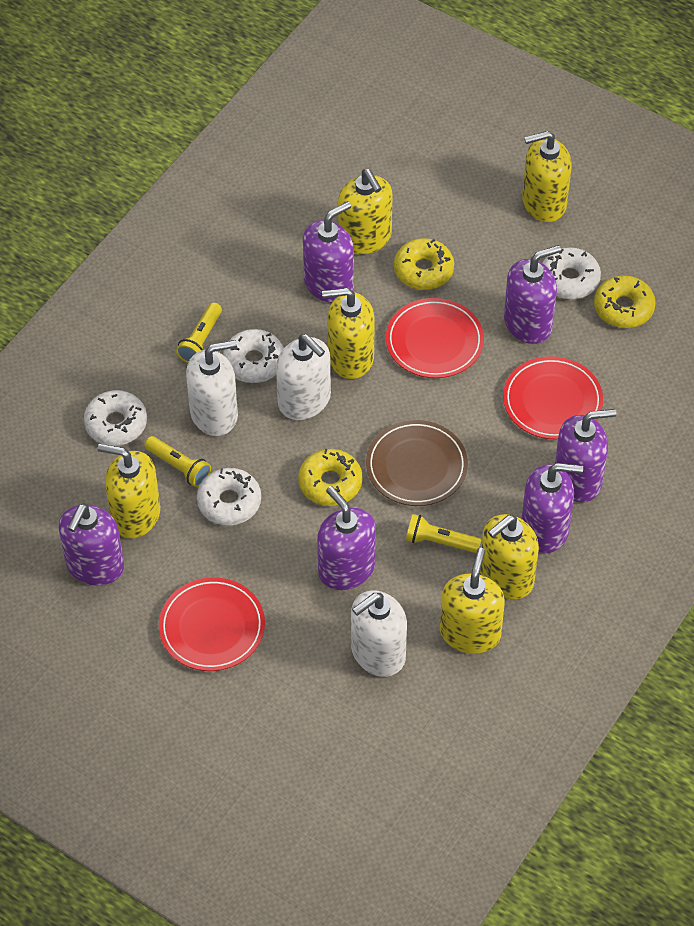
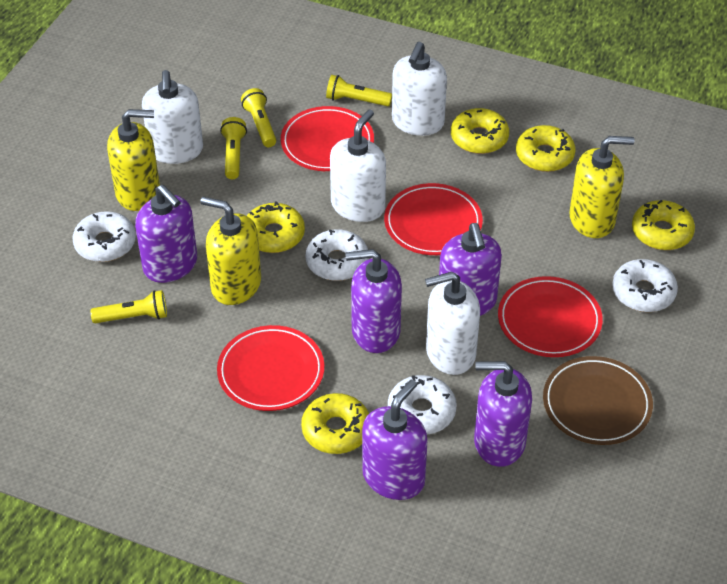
purple soap dispenser: [59,503,124,586] [303,201,354,303] [317,486,376,590] [504,245,561,344] [522,463,583,553] [555,409,616,503] = 6 -> [135,185,197,283] [345,249,402,353] [362,379,428,500] [439,223,502,316] [474,361,532,467] = 5
red plate: [159,577,265,671] [386,298,484,378] [503,356,603,440] = 3 -> [217,325,324,411] [281,106,374,171] [384,183,483,255] [498,276,603,357] = 4
white soap dispenser: [186,340,238,436] [276,334,331,420] [351,591,407,677] = 3 -> [142,70,203,164] [330,109,386,222] [392,42,447,136] [425,272,480,375] = 4
yellow donut: [298,449,362,506] [394,238,454,290] [594,275,656,328] = 3 -> [247,201,305,253] [301,393,369,454] [451,108,509,154] [516,125,575,172] [632,200,695,250] = 5
yellow flashlight: [145,436,211,487] [176,302,222,363] [406,514,481,553] = 3 -> [90,290,167,323] [220,117,247,179] [241,88,276,147] [326,75,392,106] = 4
yellow soap dispenser: [98,444,160,538] [322,288,375,379] [338,169,392,255] [440,548,505,654] [480,514,539,600] [522,131,572,222] = 6 -> [107,109,160,211] [201,197,261,305] [569,136,635,238] = 3

